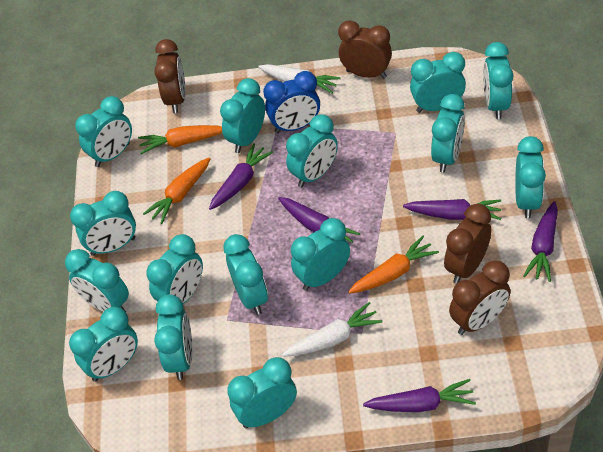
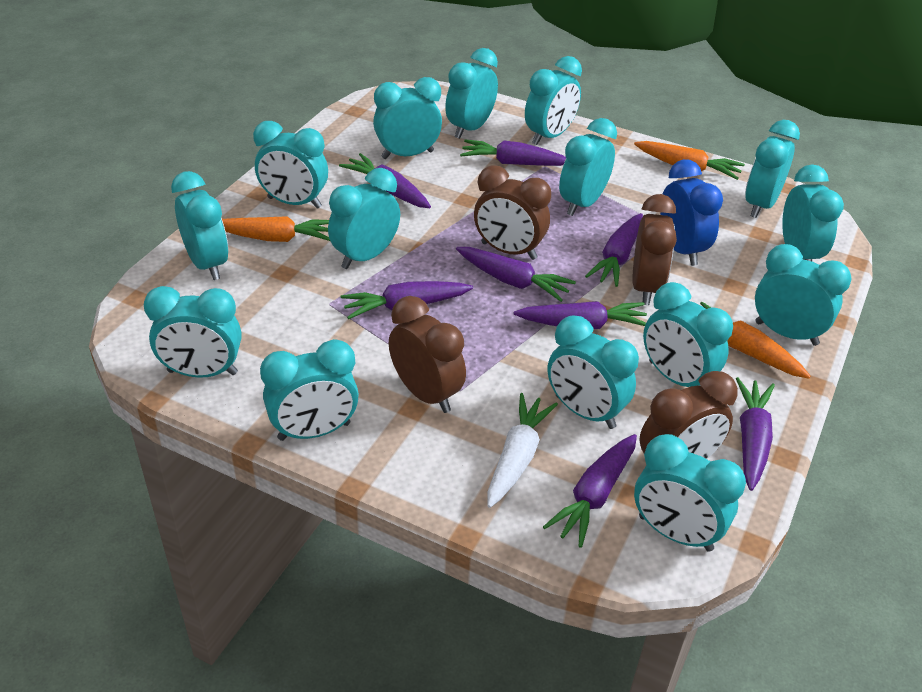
purple carrot: [209,144,273,210] [278,197,360,243] [363,379,476,412] [403,199,501,220] [523,201,558,282] = 5 -> [339,153,431,208] [341,281,473,319] [456,247,576,302] [460,139,566,166] [514,301,647,329] [543,434,637,548] [585,213,643,287] [736,377,775,491] = 8
white carrot: [258,64,341,93] [282,302,383,357] = 2 -> [487,393,558,508] = 1

